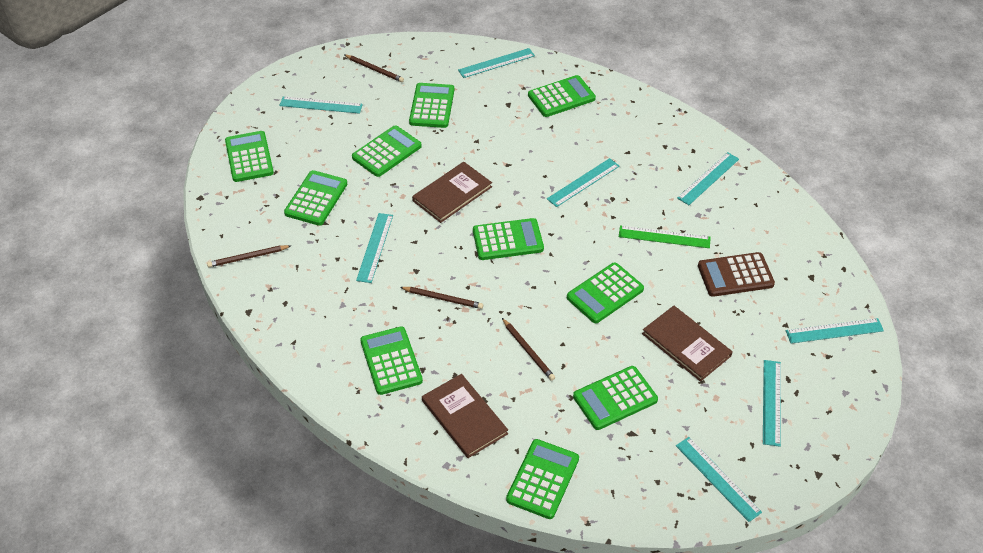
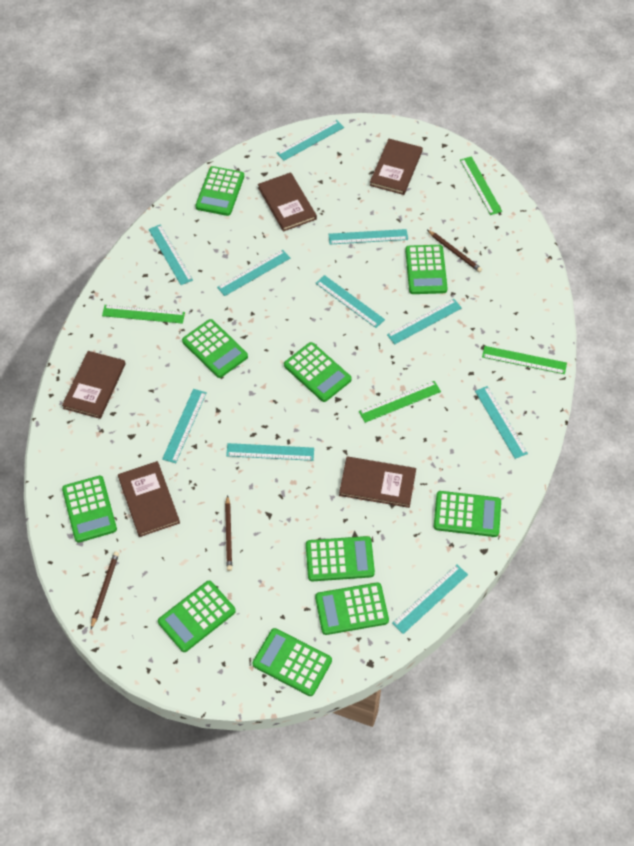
brown book: [412,162,492,223] [422,374,508,458] [642,306,733,382] = 3 -> [62,351,126,419] [118,461,180,537] [258,172,317,232] [339,457,416,508] [370,139,423,195] = 5
brown calculator: [698,252,775,297] = 1 -> none = 0
brown pencil: [207,245,291,267] [345,55,404,82] [400,287,483,309] [502,318,555,381] = 4 -> [91,551,119,629] [225,495,232,571] [427,230,482,272] = 3
green ruler: [619,225,711,248] = 1 -> [102,305,185,324] [359,381,441,423] [460,156,502,215] [482,346,567,374] = 4
turquoise ruler: [279,96,363,114] [356,213,393,283] [458,48,535,78] [547,158,619,207] [676,437,762,522] [677,152,739,205] [763,360,781,447] [786,318,884,344] = 8 -> [148,224,193,285] [162,389,207,463] [217,250,290,296] [226,443,314,461] [277,120,344,161] [316,275,385,328] [329,229,408,244] [387,299,462,344] [392,565,468,634] [475,386,528,459] = 10

